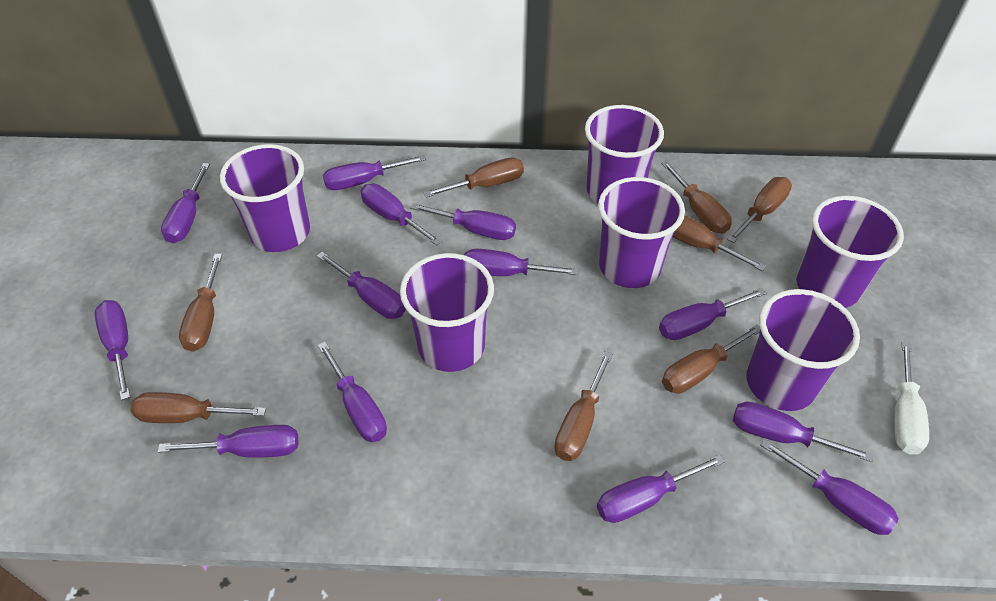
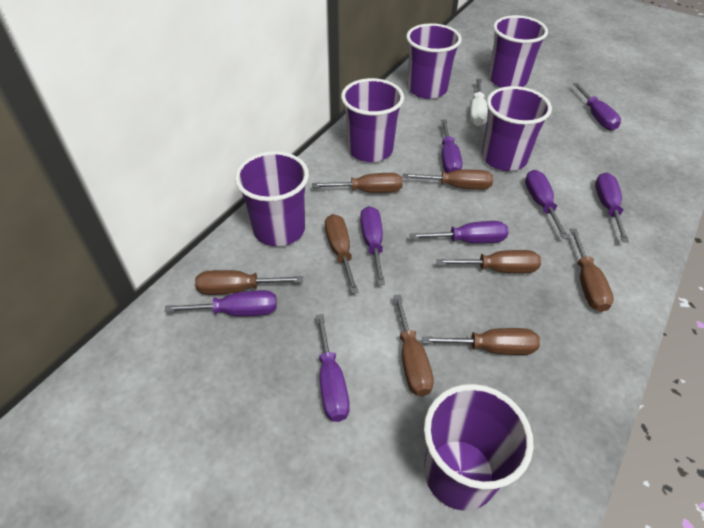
purple screwdriver: [95,300,130,400] [158,425,298,458] [161,163,210,243] [317,252,406,319] [318,342,387,442] [323,155,426,190] [361,184,442,245] [410,203,516,240] [464,249,579,276] [597,454,725,523] [659,288,766,340] [733,402,873,462] [760,439,899,535] = 13 -> [164,290,277,316] [316,314,350,422] [360,206,385,285] [409,221,509,243] [441,119,462,173] [525,170,569,239] [573,83,621,130] [595,173,629,242] = 8

